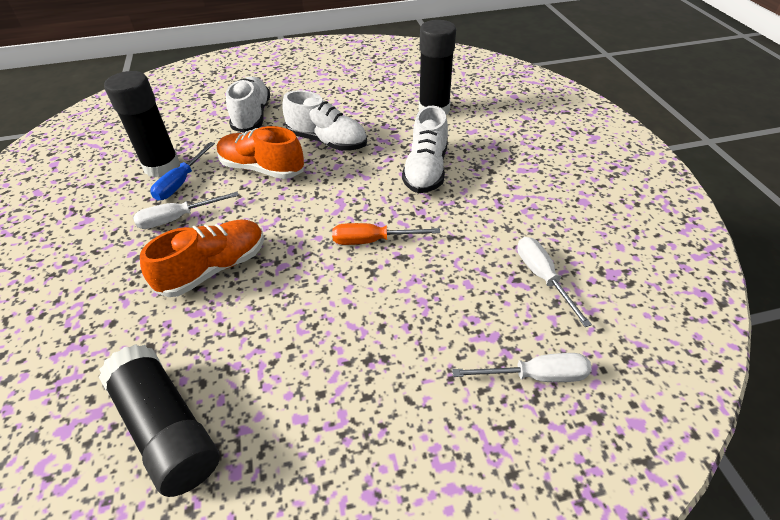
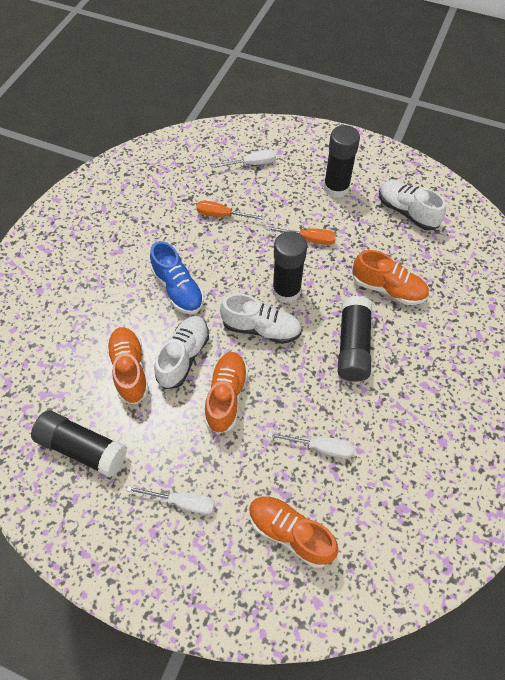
black glue stick: [99,344,220,497] [104,71,180,178] [419,20,456,115] = 3 -> [31,410,127,477] [272,231,307,303] [324,125,360,198] [338,296,372,382] = 4
blue screwdriver: [150,142,215,200] = 1 -> none = 0
blue shoe: none = 0 -> [150,241,204,314] = 1
orange screwdriver: [332,223,440,245] = 1 -> [197,201,265,220] [265,226,336,245] = 2
orange shoe: [140,219,264,297] [217,126,304,179] = 2 -> [106,327,149,404] [204,352,248,434] [249,495,338,568] [352,250,429,305] = 4

